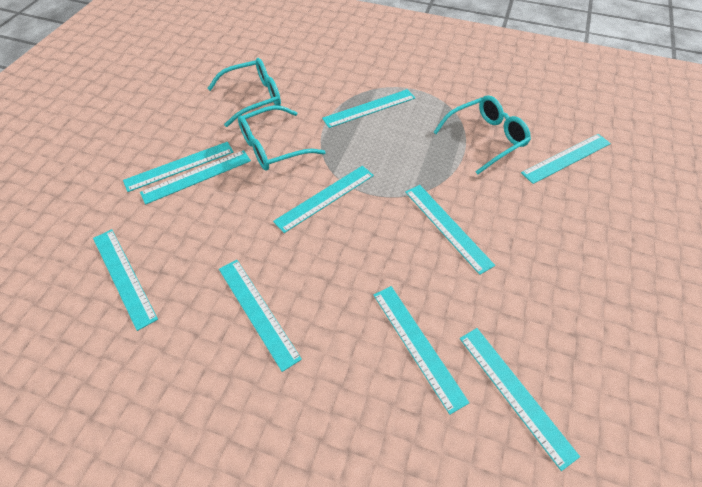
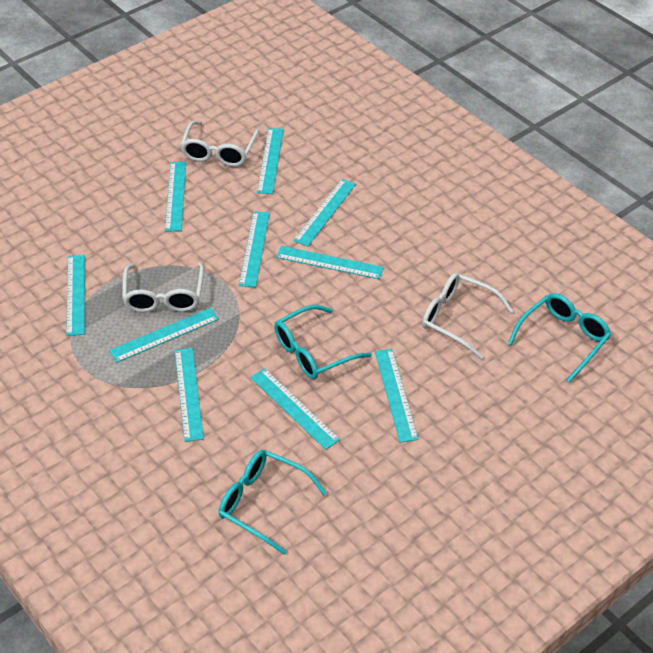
white glasses: none = 0 -> [122,263,204,312] [180,121,260,167] [422,273,514,359] = 3

